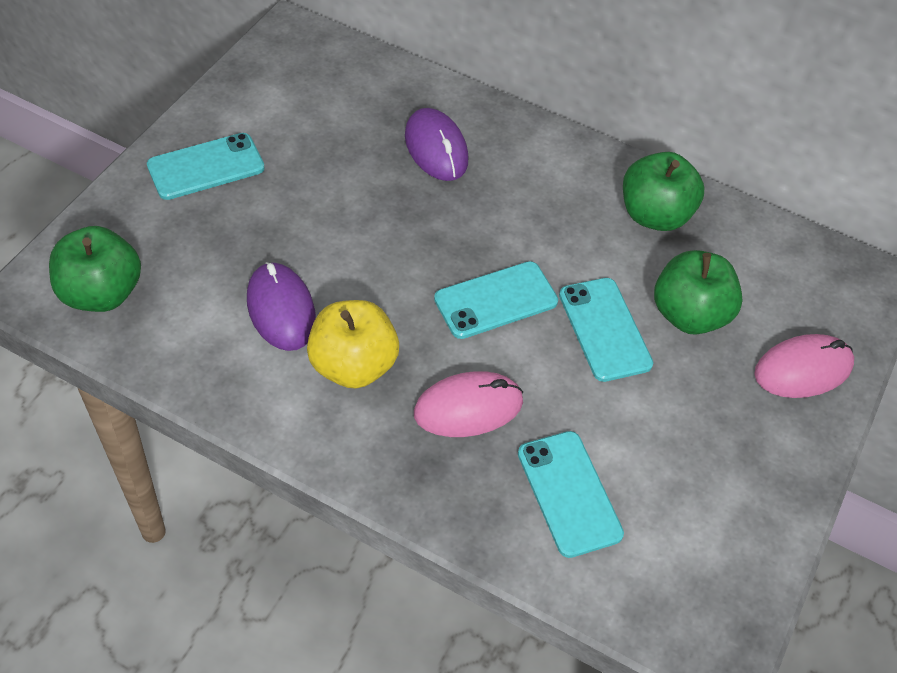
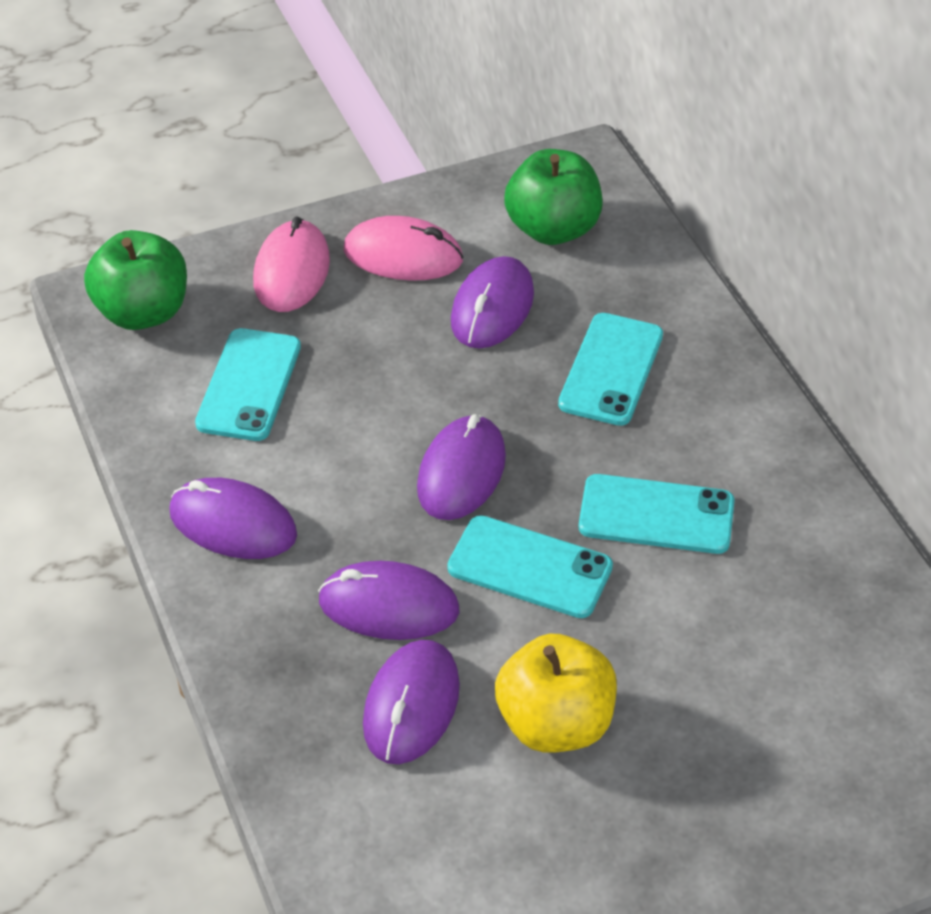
green apple: [49,226,141,312] [623,152,704,231] [654,250,743,335] = 3 -> [84,230,187,330] [504,149,603,245] = 2
purple mouse: [247,262,316,351] [405,108,468,181] = 2 -> [169,478,297,559] [318,561,460,640] [363,640,460,764] [417,414,506,520] [451,256,534,348] = 5

